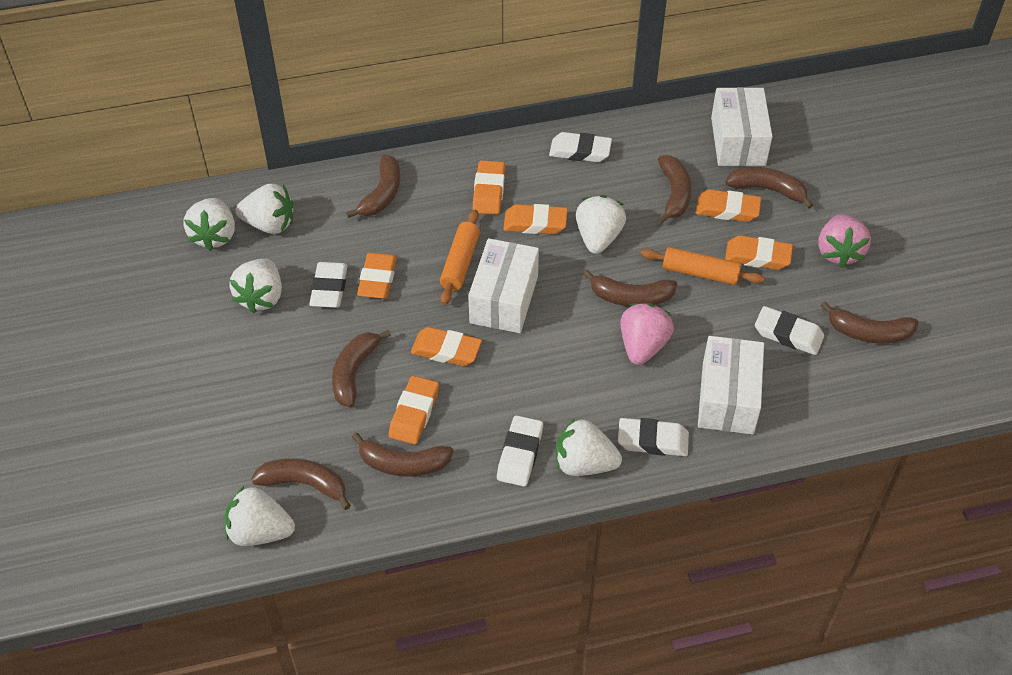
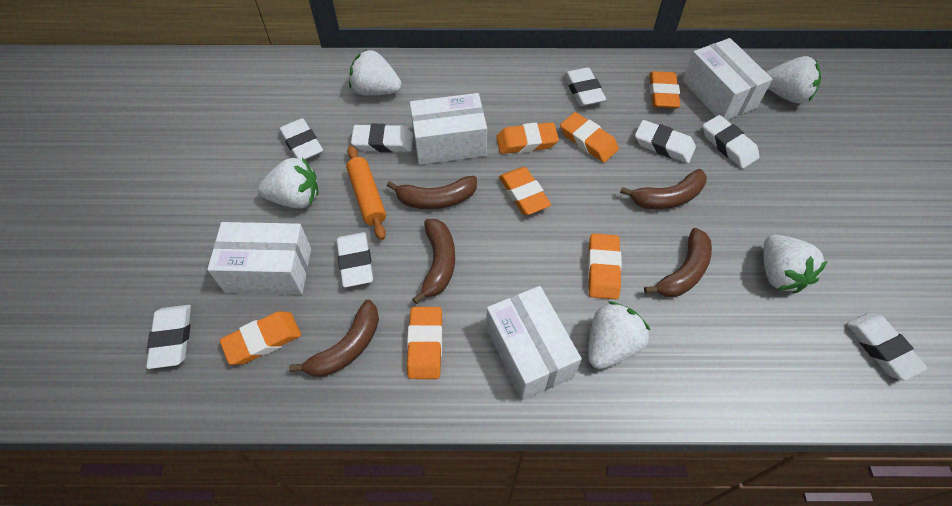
brown banana: [251,458,351,510] [332,330,391,407] [346,155,400,218] [352,432,453,477] [583,270,677,307] [658,155,692,224] [725,167,813,209] [821,302,919,344] = 8 -> [289,300,379,377] [387,176,477,209] [412,219,455,304] [620,169,707,209] [644,228,712,297] = 5
orange rolling pin: [440,210,480,305] [640,247,764,285] = 2 -> [346,146,386,240] = 1
pink strawberry: [621,303,674,365] [818,214,871,268] = 2 -> none = 0
white box: [468,238,539,333] [698,336,764,435] [711,87,773,166] = 3 -> [207,222,311,294] [410,93,487,165] [486,286,582,400] [682,38,773,120] = 4
white eraser: [309,262,348,308] [497,415,543,486] [549,132,612,162] [618,418,689,456] [755,306,824,355] = 5 -> [146,305,191,369] [279,118,323,160] [336,232,373,287] [351,124,413,153] [564,67,606,106] [635,120,696,163] [703,115,759,169] [846,313,928,381] = 8
white strawberry: [184,198,235,251] [225,485,295,546] [230,259,282,313] [236,184,294,234] [556,418,622,476] [576,195,626,254] = 6 -> [258,157,319,209] [349,49,402,96] [588,301,650,369] [763,235,827,293] [766,56,821,103] = 5

